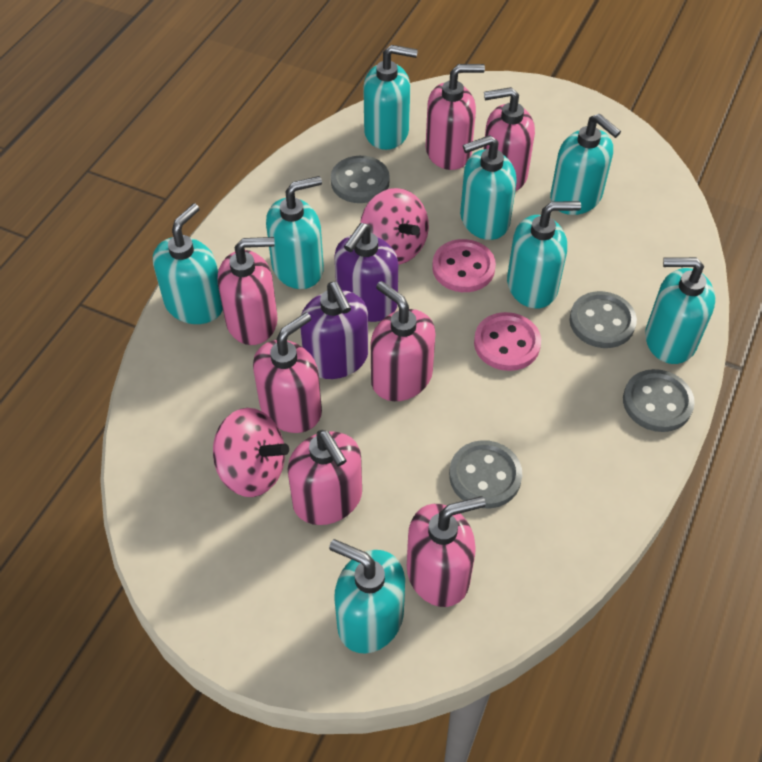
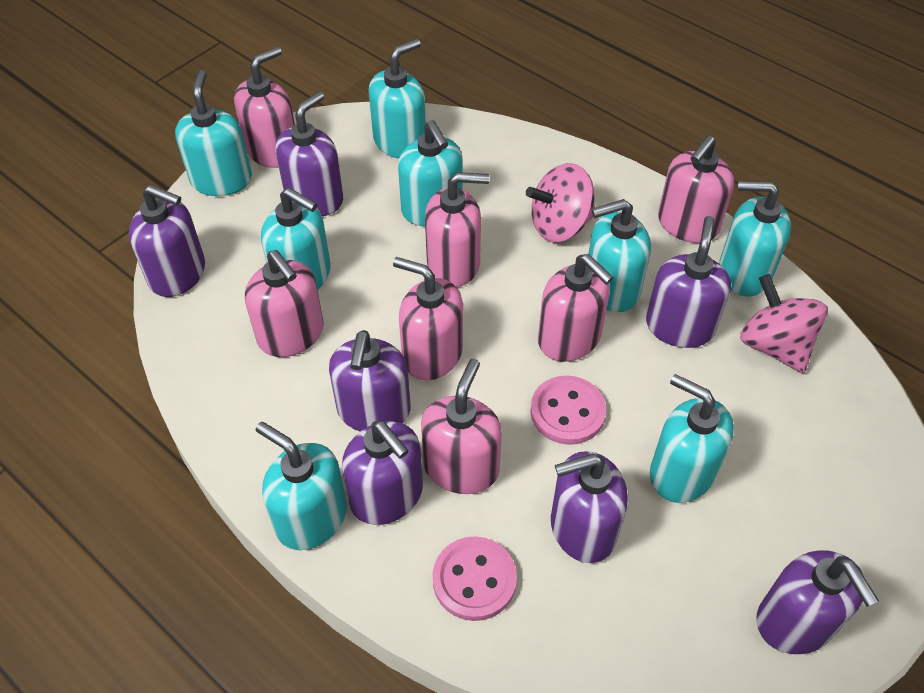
grey button: [331,156,390,203] [449,440,522,508] [569,291,637,348] [623,369,695,432] = 4 -> none = 0
purple soap dispenser: [300,282,368,379] [334,223,398,322] = 2 -> [129,184,205,297] [276,92,343,216] [329,330,411,432] [342,421,423,525] [551,451,628,563] [646,216,731,348] [756,550,879,654] = 7

